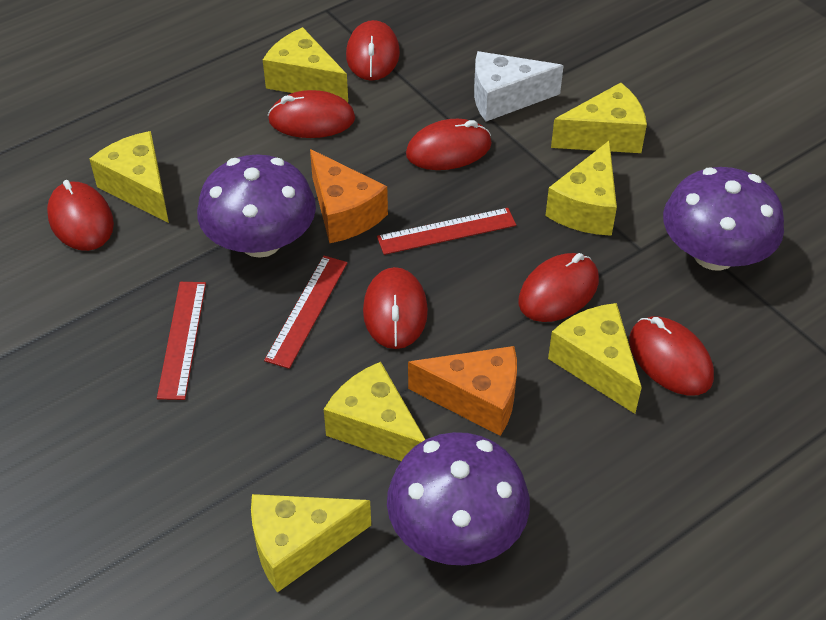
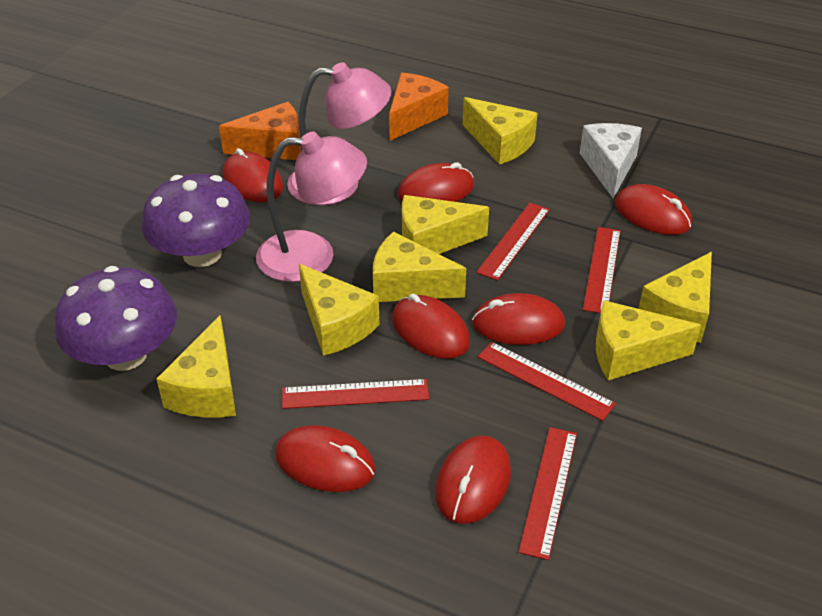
pink lamp: none = 0 -> [256,132,367,282] [287,62,391,205] = 2
purple mushroom: [197,154,316,258] [387,432,530,565] [663,167,784,270] = 3 -> [55,266,177,371] [142,174,250,267] = 2
red ruler: [157,282,206,400] [264,256,347,369] [377,208,516,255] = 3 -> [282,379,429,409] [476,203,550,281] [478,342,616,421] [518,427,577,560] [583,227,620,313] = 5

